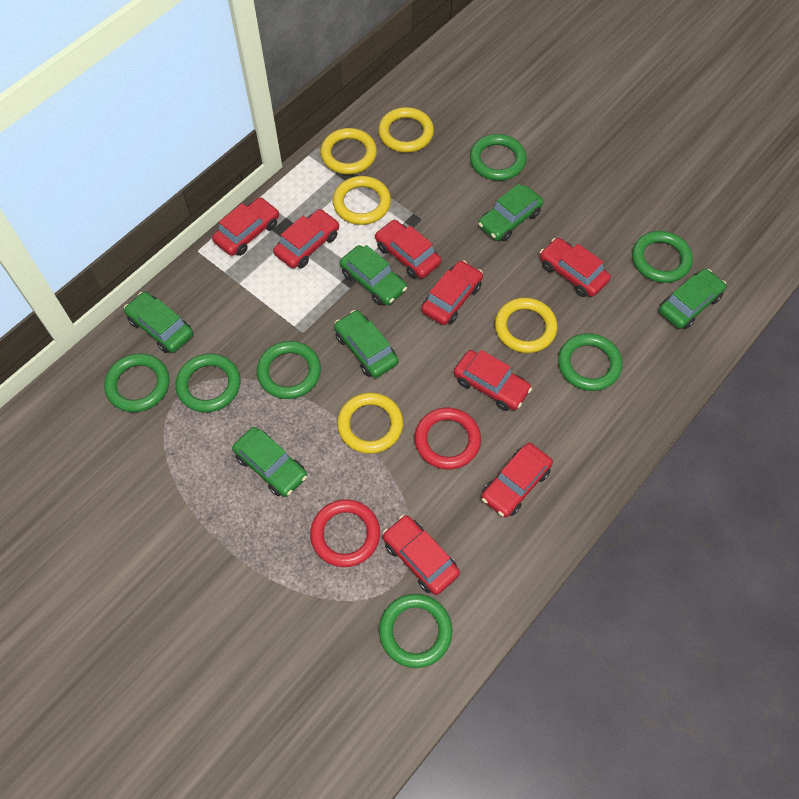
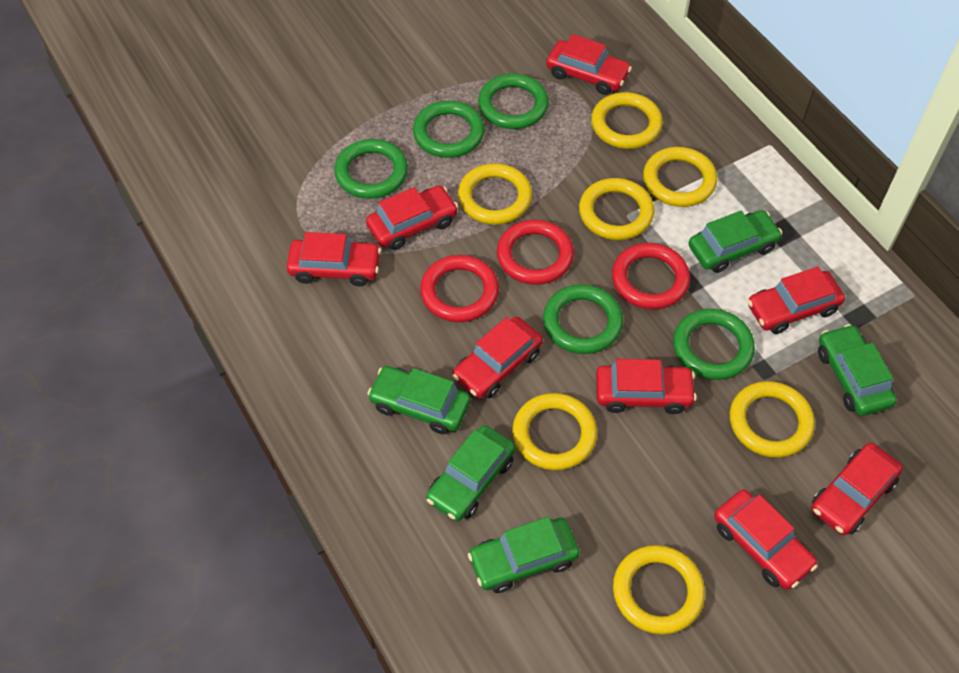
green car: [124,292,193,353] [232,427,307,497] [334,310,398,378] [340,245,407,305] [478,184,543,241] [659,269,726,329] = 6 -> [367,366,471,434] [426,425,515,521] [468,517,579,593] [689,210,782,273] [818,324,897,416] = 5
green ring: [104,353,169,412] [175,353,240,413] [257,341,321,399] [379,594,452,668] [470,134,526,181] [558,333,622,391] [632,231,693,283] = 7 -> [334,139,408,199] [413,101,485,158] [478,74,549,129] [543,284,623,354] [673,309,755,380] = 5
red ring: [310,499,380,567] [415,407,481,470] = 2 -> [420,255,499,322] [497,220,574,285] [612,243,690,309] = 3
yellow ring: [320,128,377,174] [333,176,391,225] [337,392,403,454] [378,107,434,153] [495,297,558,353] = 5 -> [458,163,532,225] [512,393,597,470] [579,178,654,240] [591,92,663,149] [613,545,705,635] [643,147,717,207] [730,381,815,458] = 7

